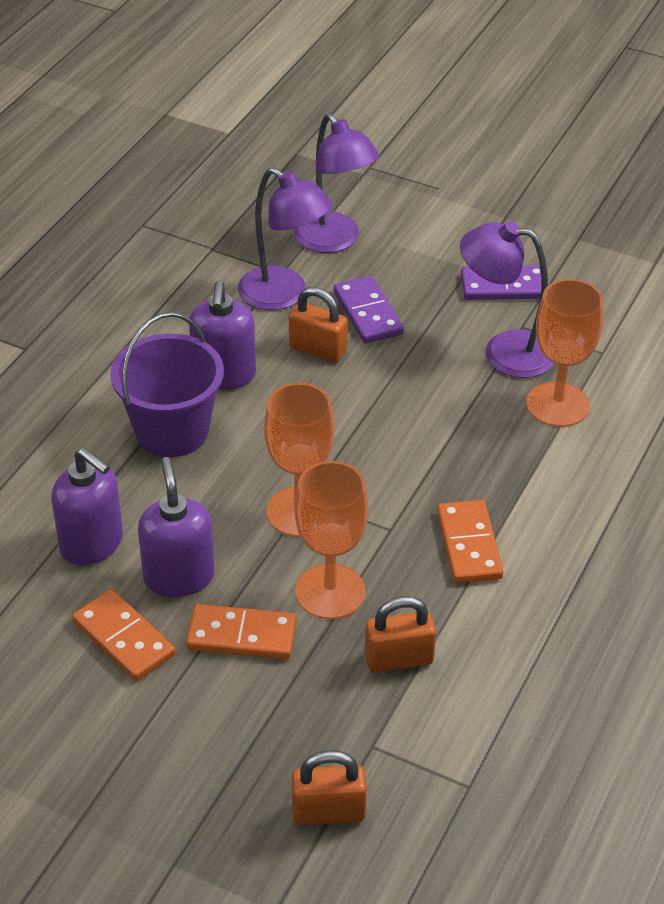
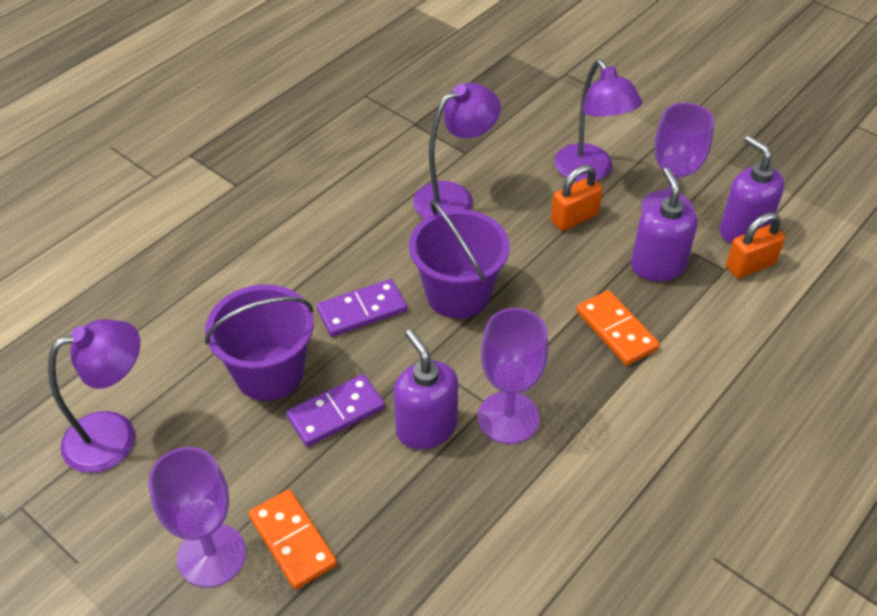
orange domino: [72,590,175,681] [186,604,296,659] [437,500,503,583] = 3 -> [249,489,337,589] [576,290,660,365] = 2
orange goblet: [264,383,335,537] [294,461,368,619] [526,279,603,427] = 3 -> none = 0
orange padlock: [289,287,348,363] [292,750,367,825] [365,596,436,672] = 3 -> [551,165,603,231] [726,212,785,278] = 2
purple bucket: [110,312,224,457] = 1 -> [205,284,314,401] [409,200,510,319] = 2
purple goblet: none = 0 -> [148,447,246,587] [477,308,548,444] [641,103,714,214] = 3

